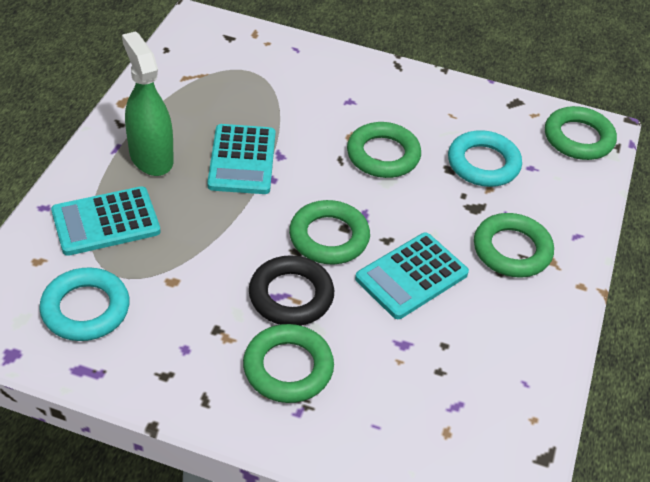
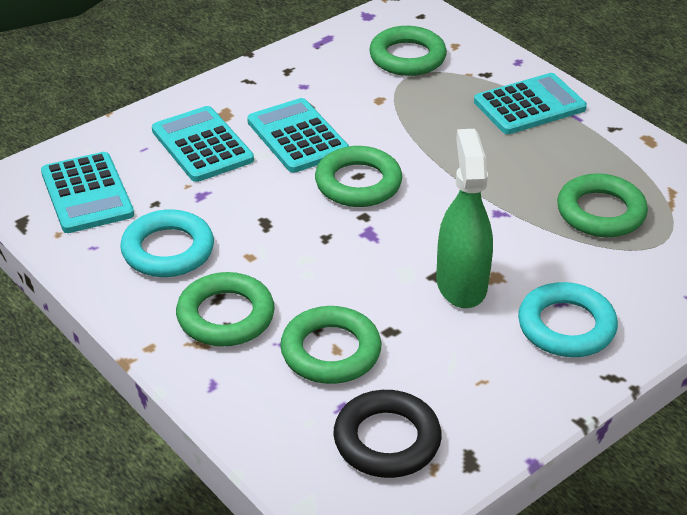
turquoise calculator: [51,186,161,256] [207,124,276,194] [355,233,469,319] = 3 -> [41,152,134,233] [152,106,254,182] [247,98,349,173] [474,73,587,134] = 4

